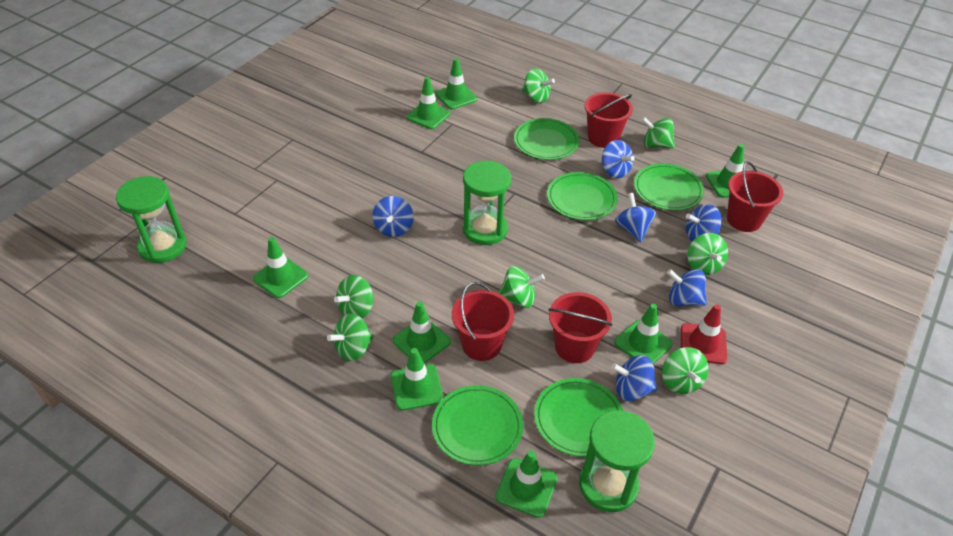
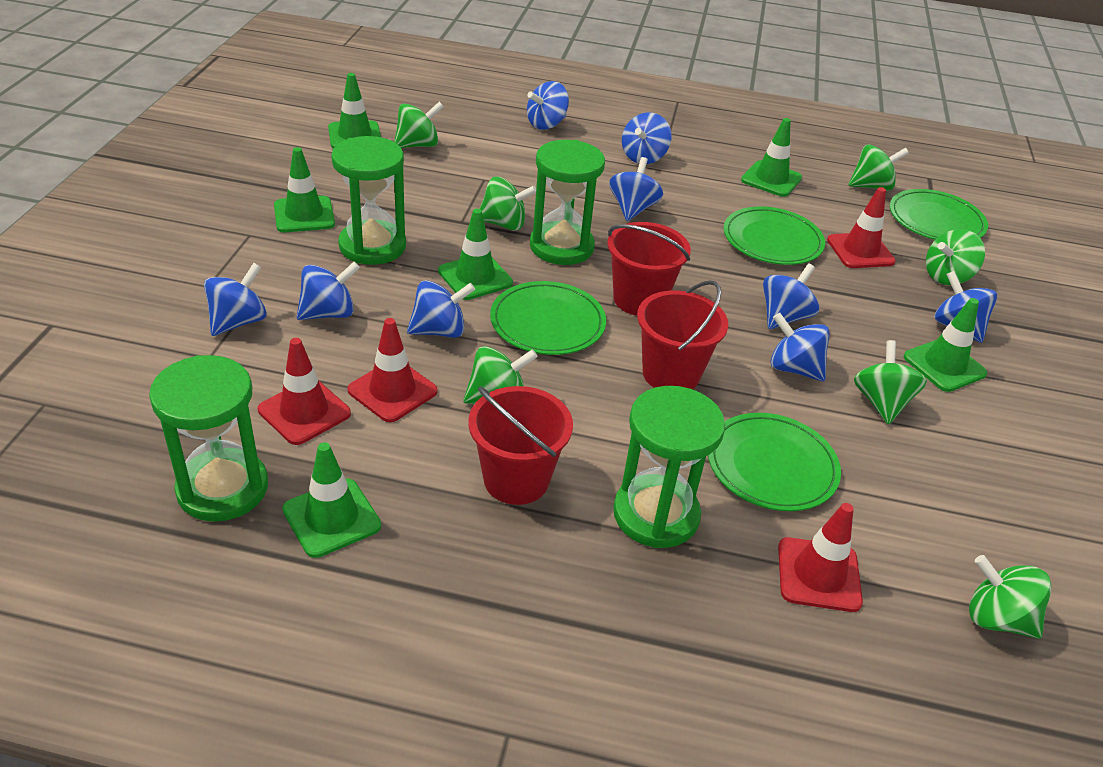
blue spinning top: [372,196,414,237] [602,140,635,178] [611,355,657,401] [615,193,656,242] [667,269,707,306] [686,204,722,241] = 6 -> [204,263,267,336] [297,262,360,320] [407,280,475,338] [527,81,569,130] [609,157,663,221] [622,112,672,164] [763,264,819,329] [771,313,830,381] [934,271,997,343] = 9
green hourglass: [116,176,187,263] [463,161,511,245] [579,410,655,512] = 3 -> [149,355,268,522] [331,136,406,265] [530,140,605,265] [613,386,725,548] = 4
green plate: [432,385,523,465] [514,118,579,160] [534,378,623,457] [547,172,618,220] [634,164,704,211] = 5 -> [490,281,606,355] [708,413,841,511] [723,207,825,265] [890,189,988,240] = 4
green traffic cone: [253,237,308,298] [391,348,443,411] [393,301,451,364] [407,77,450,129] [435,58,477,110] [495,450,558,518] [614,304,673,364] [706,144,744,198] = 8 -> [274,147,335,233] [282,442,381,558] [328,73,381,149] [438,209,513,300] [741,118,802,197] [904,298,987,392] = 6
red bucket: [452,282,514,361] [548,292,613,363] [584,92,633,148] [727,161,783,232] = 4 -> [468,386,573,505] [607,222,691,316] [637,280,728,389] = 3
red traffic cone: [681,304,727,364] = 1 -> [258,338,351,445] [347,318,437,422] [778,503,863,612] [827,187,896,268] = 4

